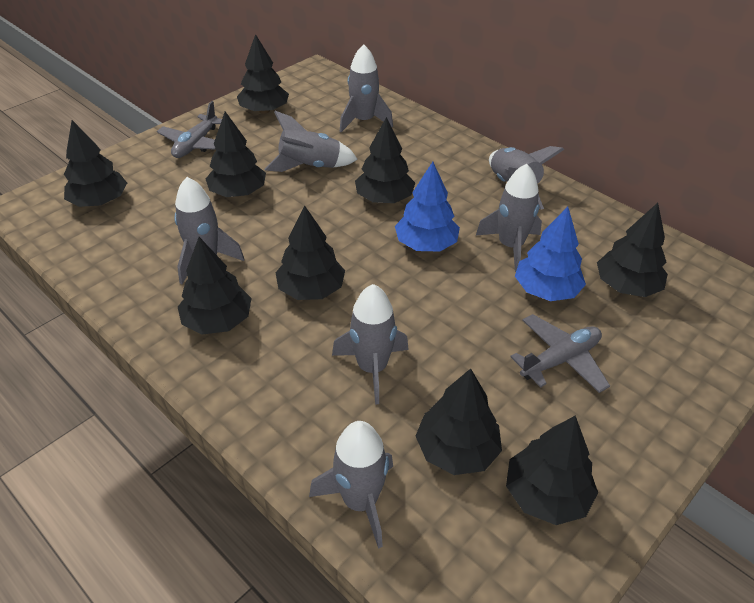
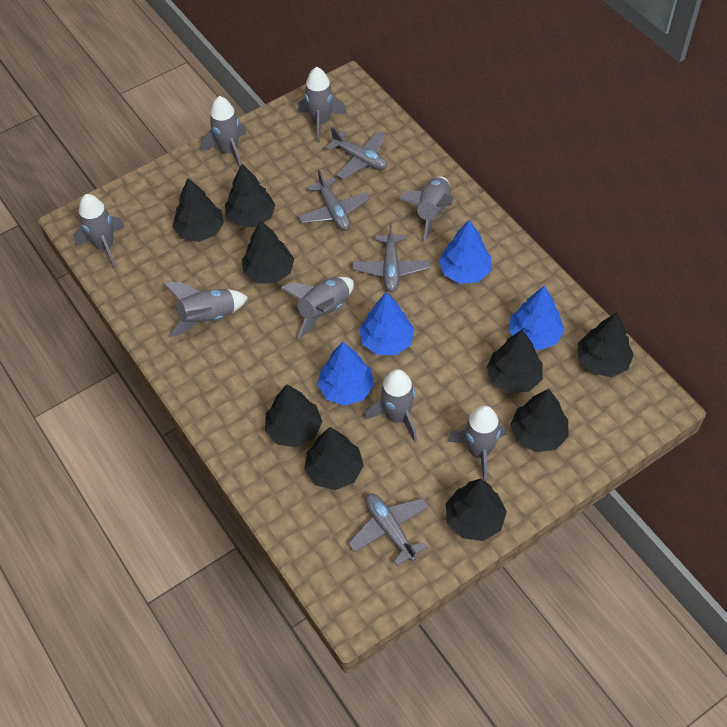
blue tree: [395,162,460,252] [515,207,586,301] = 2 -> [317,342,374,406] [359,292,414,355] [439,219,492,284] [509,286,565,350] = 4
grey plane: [157,101,222,158] [510,314,610,393] = 2 -> [298,170,370,231] [326,127,387,179] [348,494,429,566] [353,223,430,292] = 4
grey rocket: [174,177,244,284] [264,111,358,172] [309,421,393,549] [332,284,409,405] [340,44,393,132] [476,164,542,272] [489,146,564,210] = 7 -> [74,194,125,268] [163,282,248,337] [201,96,247,168] [281,277,354,339] [298,67,346,143] [364,369,417,442] [399,177,454,242] [447,405,506,482] = 8

